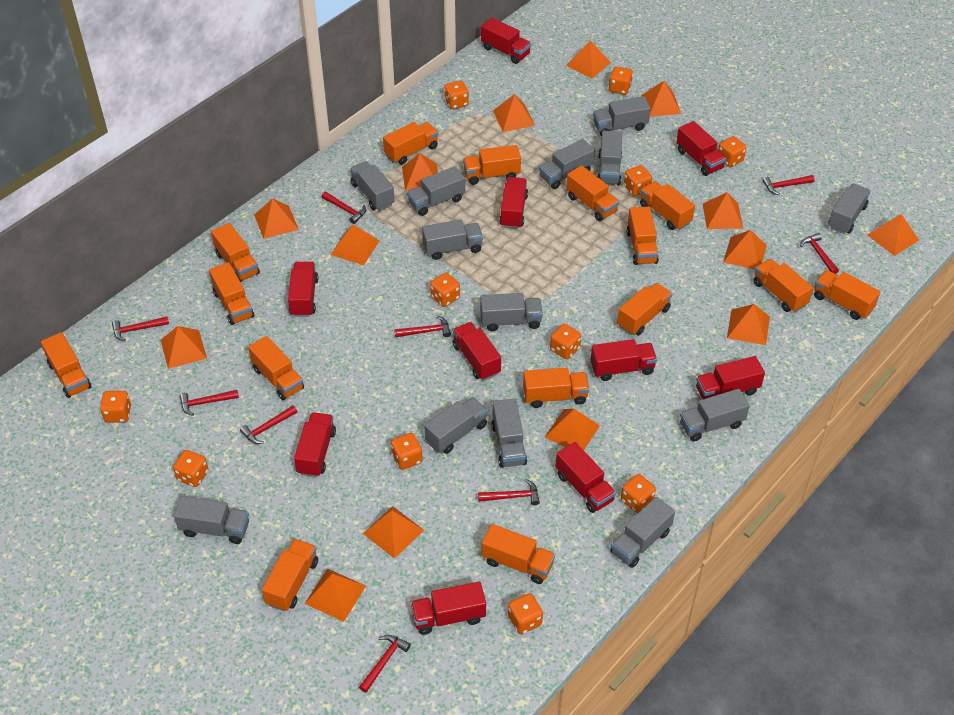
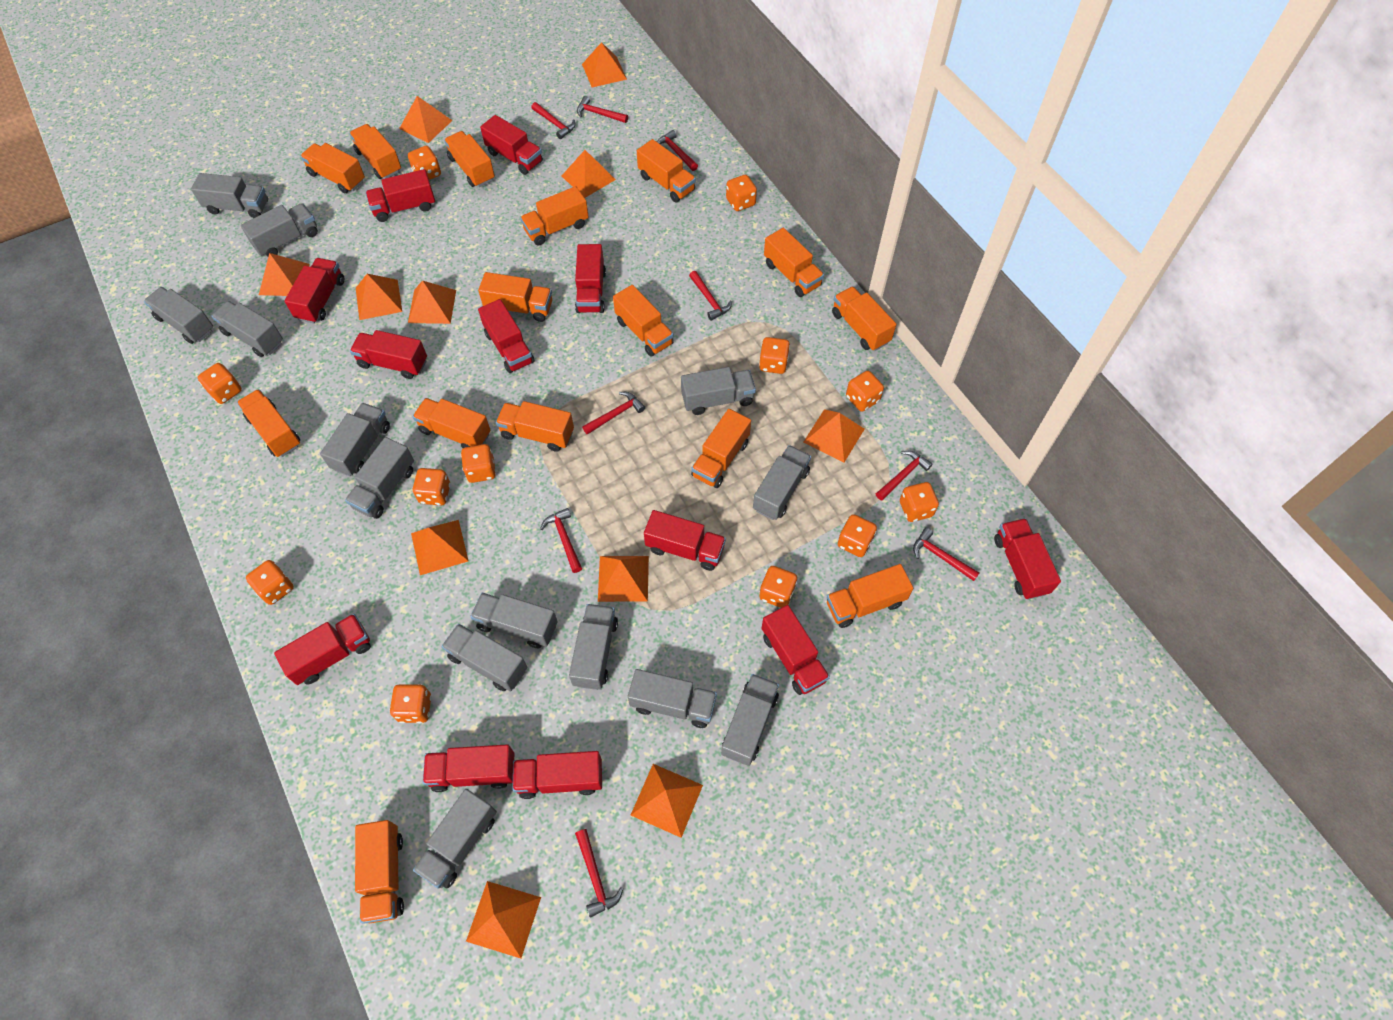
grey truck: [174,496,249,544] [350,161,395,211] [407,166,465,216] [422,220,483,260] [424,397,488,454] [480,293,543,331] [491,399,527,468] [539,139,595,189] [593,96,651,136] [597,131,622,186] [610,497,675,568] [680,389,750,441] [828,183,870,234] = 13 -> [144,287,213,344] [191,173,268,218] [211,301,283,357] [241,203,318,257] [320,403,390,476] [345,437,414,519] [413,789,497,889] [442,624,527,691] [470,593,558,648] [569,604,618,690] [628,669,717,728] [681,367,756,415] [721,674,779,766] [753,445,811,520] = 14
orange dice: [100,391,131,423] [173,450,208,487] [391,433,423,470] [430,273,460,307] [444,80,469,109] [508,593,543,634] [550,324,581,359] [609,66,633,95] [621,474,656,513] [624,165,652,196] [718,136,747,167] = 11 -> [198,363,242,404] [246,560,294,605] [390,684,432,723] [408,146,441,180] [412,468,451,506] [461,444,496,483] [726,175,757,211] [759,337,790,374] [759,566,797,608] [838,514,877,557] [846,371,884,412] [900,482,939,522] = 12
orange pyramid: [161,326,207,369] [254,198,299,239] [305,568,366,622] [331,224,379,265] [363,506,424,558] [402,153,438,191] [493,94,535,132] [545,409,600,450] [566,40,611,79] [641,81,681,117] [703,192,743,229] [723,230,767,270] [727,304,770,345] [868,214,919,256] = 14 -> [259,253,310,296] [356,274,402,320] [399,96,453,143] [408,280,456,324] [411,520,468,575] [466,881,541,958] [562,150,616,198] [582,42,627,87] [598,556,649,602] [631,764,703,838] [803,409,864,462] = 11
red truck: [288,262,318,317] [294,412,336,477] [411,582,486,635] [452,322,501,380] [481,18,531,64] [499,177,528,229] [555,442,616,513] [591,339,657,381] [676,121,726,176] [696,356,765,399] = 10 -> [274,614,371,685] [284,258,344,323] [350,330,427,379] [366,169,435,222] [423,744,514,792] [478,299,535,373] [480,115,543,175] [512,751,602,799] [575,244,606,313] [644,510,726,571] [761,605,830,695] [994,518,1061,599] = 12

